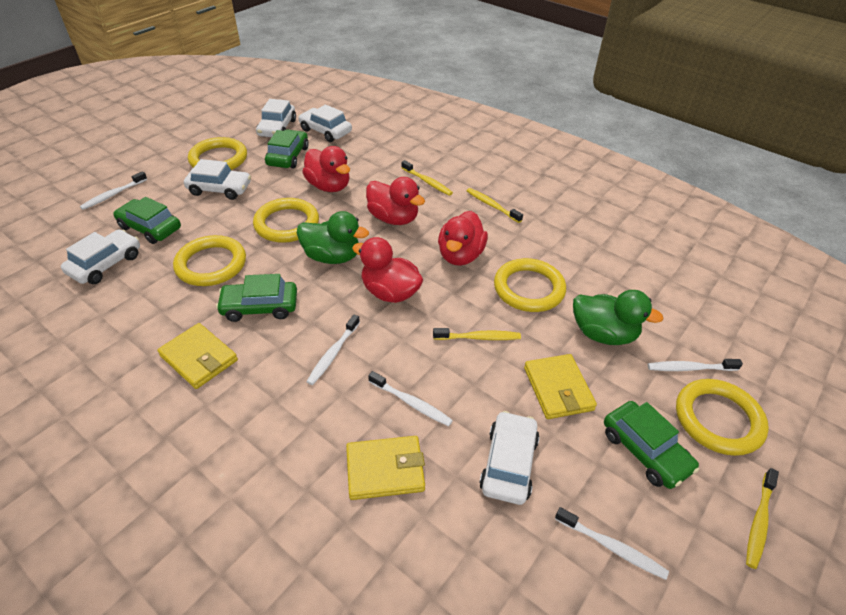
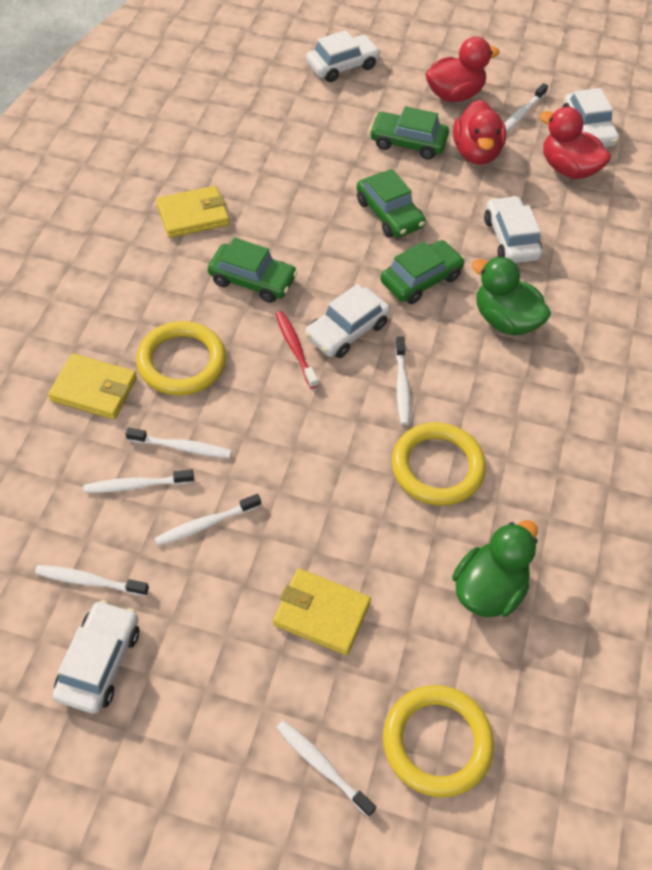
red duck: [302,146,350,192] [352,237,423,303] [366,177,425,225] [438,211,488,266] = 4 -> [426,37,500,102] [453,100,506,165] [540,107,611,179] = 3
red toothbrush: none = 0 -> [276,311,318,389] = 1
white toothbrush: [80,171,147,210] [306,315,360,385] [368,371,453,426] [555,507,669,580] [648,359,743,371] = 5 -> [35,565,149,596] [84,470,194,493] [125,428,232,458] [155,494,261,546] [276,720,376,817] [395,336,411,425] [504,83,548,133] = 7
yellow ring: [173,235,246,286] [188,137,247,170] [253,198,319,243] [494,258,566,312] [676,379,769,456] = 5 -> [136,321,226,396] [383,685,494,797] [392,422,486,506] = 3
yellow toothbrush: [401,160,453,196] [433,328,521,340] [467,188,523,223] [746,468,779,569] = 4 -> none = 0

